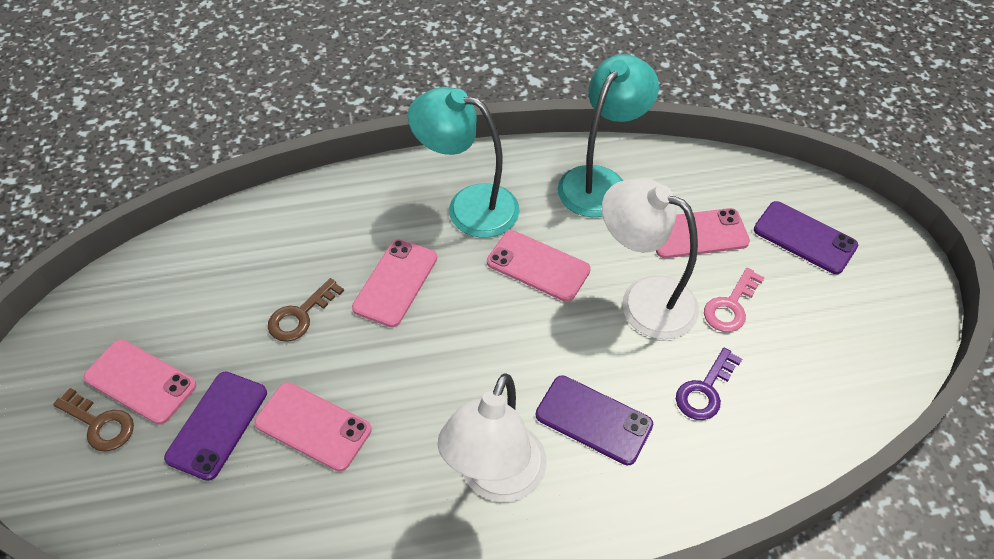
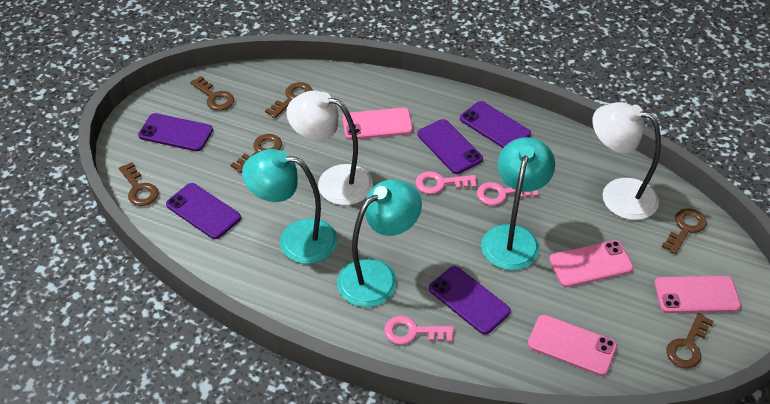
brown key: [53,388,134,452] [268,278,344,342] = 2 -> [119,162,159,206] [190,76,234,111] [231,134,282,173] [265,82,312,118] [662,209,706,254] [666,313,714,368] = 6
pink key: [704,268,765,332] = 1 -> [384,316,454,345] [416,171,477,194] [477,182,539,206] = 3
pink phone: [84,340,197,425] [254,382,372,471] [352,239,437,327] [487,230,591,302] [656,208,750,258] = 5 -> [342,108,413,140] [528,315,617,376] [549,240,633,287] [654,276,741,313] = 4
purple key: [676,348,742,420] = 1 -> none = 0
purple phone: [164,372,267,481] [536,375,653,465] [754,201,858,274] = 3 -> [138,113,213,151] [166,183,241,239] [417,119,483,174] [429,266,511,335] [460,101,531,148] = 5
turquoise lamp: [408,87,520,238] [558,54,659,217] = 2 -> [242,149,338,264] [337,180,422,307] [481,137,555,270] = 3

